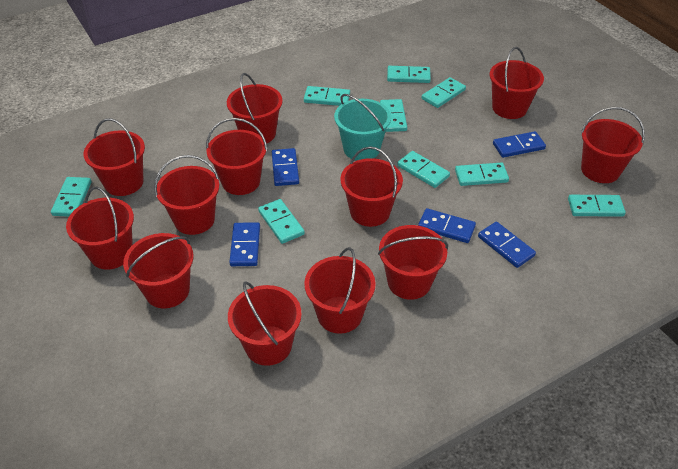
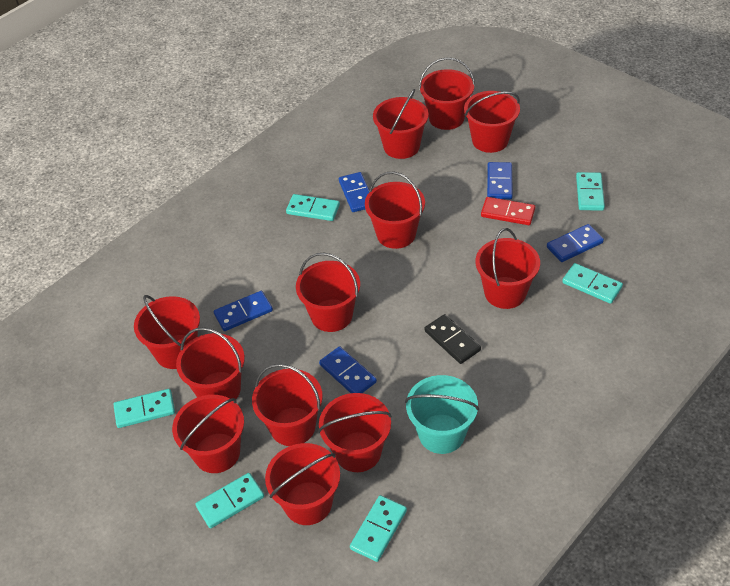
black domino: none = 0 -> [424,314,481,364] = 1
red domino: none = 0 -> [481,197,535,225] = 1
turquoise domino: [51,177,91,217] [258,199,305,244] [304,86,350,106] [380,99,407,132] [387,66,431,83] [397,151,450,188] [422,77,466,108] [455,162,509,186] [568,195,626,217] = 9 -> [113,389,175,428] [196,473,264,528] [286,194,340,221] [350,495,407,562] [562,263,623,304] [576,172,605,211] = 6

